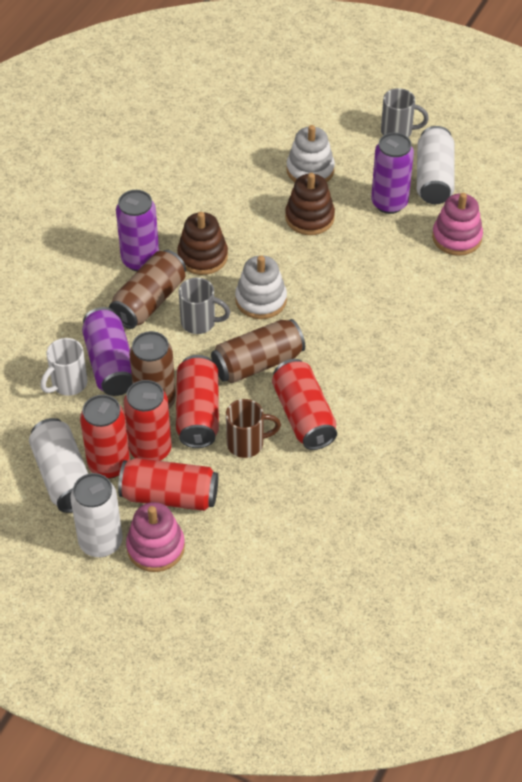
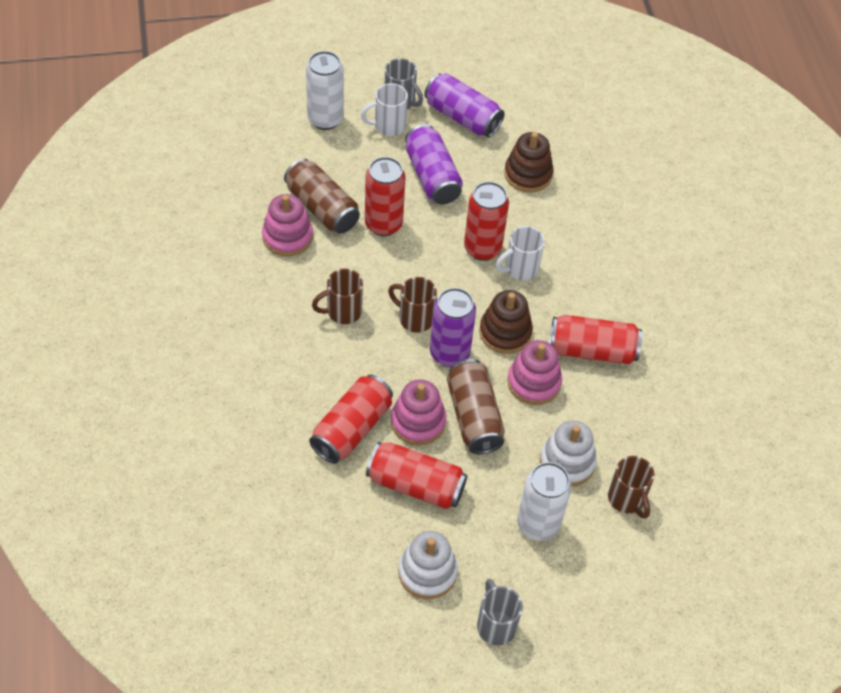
brown can: [109,250,186,329] [129,331,176,409] [211,319,305,383] = 3 -> [284,158,360,234] [447,359,505,455] = 2
brown mug: [226,399,281,458] = 1 -> [312,269,363,324] [388,277,437,333] [608,456,655,519] = 3
pink stacking toy: [126,502,185,572] [432,193,483,256] = 2 -> [262,194,313,256] [391,380,446,445] [507,340,562,405] = 3
white can: [29,418,88,513] [70,473,123,557] [417,126,455,204] = 3 -> [306,51,344,130] [517,462,572,541] = 2
white mug: [41,338,87,396] = 1 -> [361,83,408,136] [496,226,545,281] = 2

